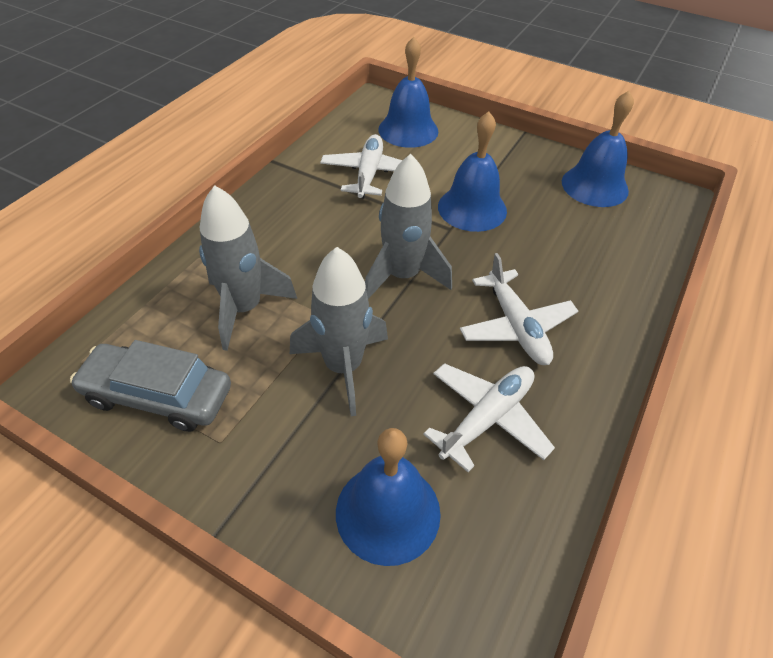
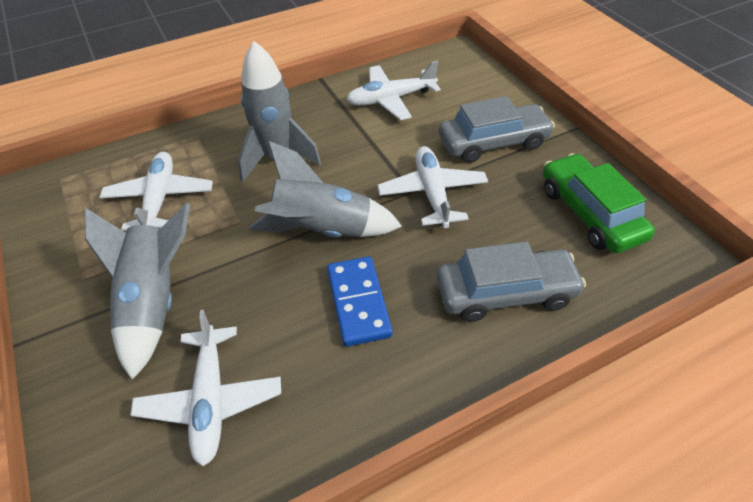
blue bell: [336,428,441,566] [378,37,438,148] [438,111,507,232] [562,91,634,207] = 4 -> none = 0
blue domino: none = 0 -> [327,256,393,347] = 1
green car: none = 0 -> [543,153,655,253] = 1
grey car: [70,340,231,432] = 1 -> [437,242,586,322] [439,96,555,163] = 2
white plane: [320,134,403,198] [423,363,555,472] [460,253,578,365] = 3 -> [100,152,213,231] [130,310,281,466] [346,61,441,120] [377,146,488,228] = 4

